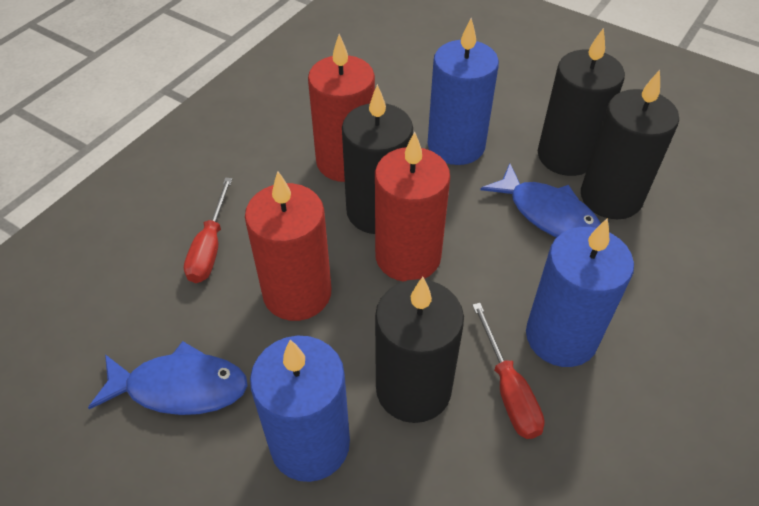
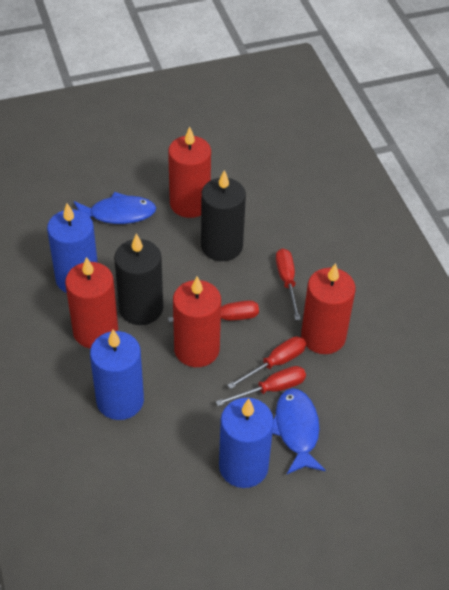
black candle: [342,84,413,234] [375,277,464,423] [538,28,625,176] [581,70,679,219] = 4 -> [114,234,163,325] [201,170,246,261] = 2
red candle: [245,171,331,321] [308,34,375,182] [375,132,450,282] = 3 -> [65,257,118,349] [168,127,211,218] [173,276,221,367] [301,263,355,354] = 4
red screwdriver: [184,177,233,283] [472,303,545,439] = 2 -> [168,300,259,322] [216,366,306,406] [227,336,306,389] [276,248,301,320] = 4

